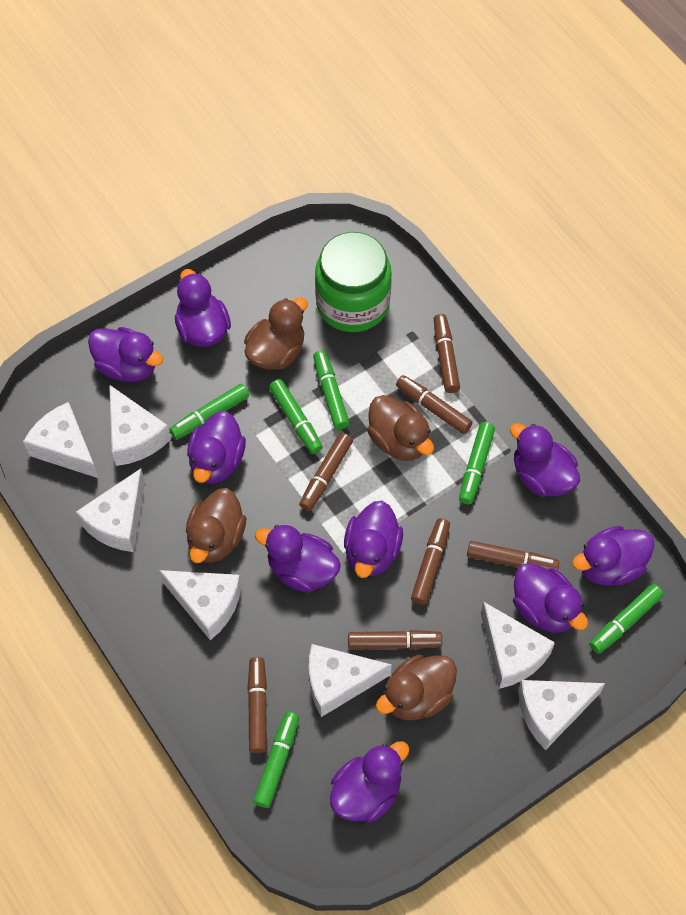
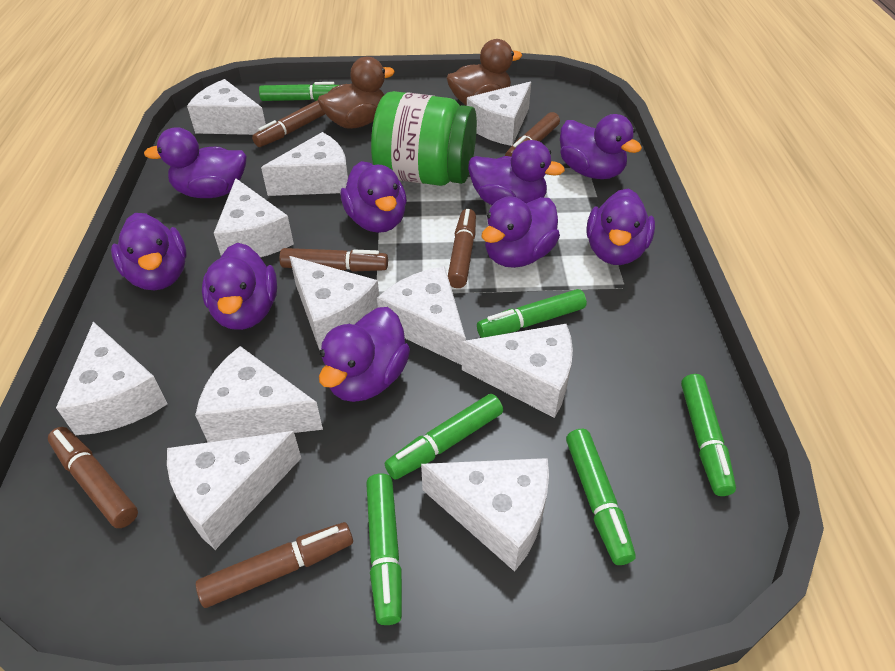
brown duck: [186,488,246,563] [244,298,308,370] [367,395,434,461] [376,655,457,720] = 4 -> [318,57,395,129] [447,39,522,106] = 2
brown marker: [247,657,267,753] [299,433,353,511] [348,630,442,649] [396,375,472,434] [411,518,450,605] [434,314,460,393] [467,541,559,571] = 7 -> [48,427,138,528] [196,522,353,608] [252,100,325,147] [279,248,388,272] [448,209,476,288] [505,112,560,157] = 6
white cheese: [23,402,98,478] [76,468,145,552] [109,385,171,466] [159,570,241,640] [309,644,392,717] [481,601,555,689] [518,680,605,750] = 7 -> [56,322,168,435] [167,431,301,550] [187,79,266,135] [195,346,323,442] [214,178,294,257] [261,132,348,196] [289,256,379,350] [377,266,466,365] [421,458,549,572] [462,324,573,418] [467,82,531,146] = 11

